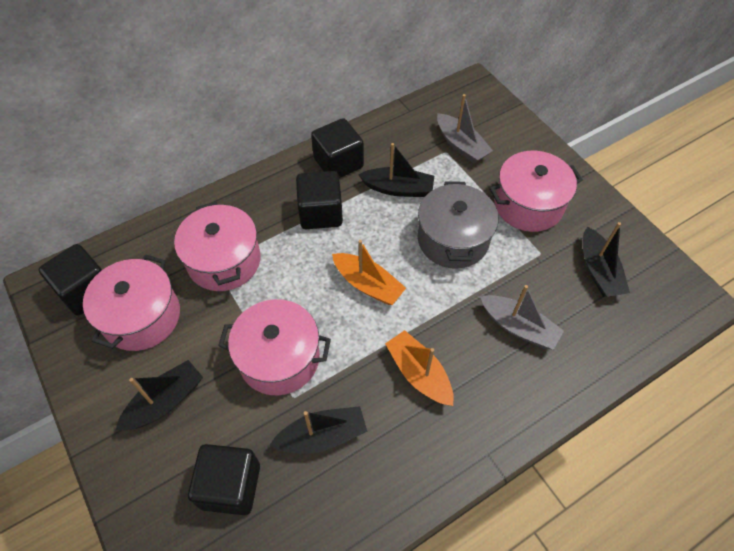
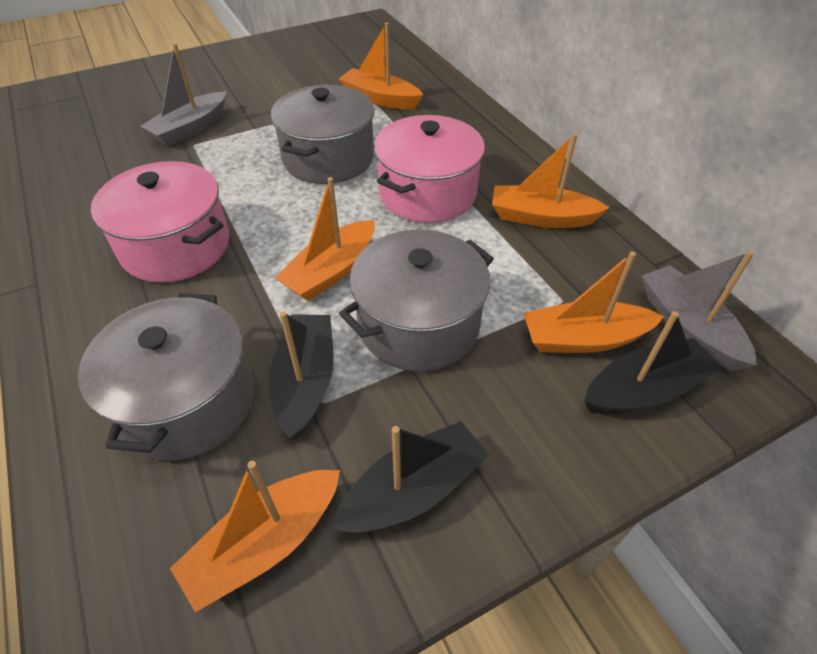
black boat: [116,360,203,430] [269,406,367,454] [358,143,434,197] [583,222,630,297] = 4 -> [269,311,334,439] [331,421,489,533] [584,311,722,414] = 3
black cube: [39,244,102,316] [188,444,260,515] [296,171,343,229] [311,118,364,178] = 4 -> none = 0
grey pot: [418,181,498,269] = 1 -> [78,293,254,460] [271,85,374,184] [339,230,494,371] = 3
orange boat: [332,240,406,305] [385,330,454,406] = 2 -> [170,461,340,612] [275,177,375,301] [339,22,423,109] [492,133,610,228] [524,252,664,353] = 5
pink pot: [83,255,180,351] [174,202,261,291] [218,299,331,395] [489,151,583,232] = 4 -> [91,161,229,283] [374,115,485,223] = 2

